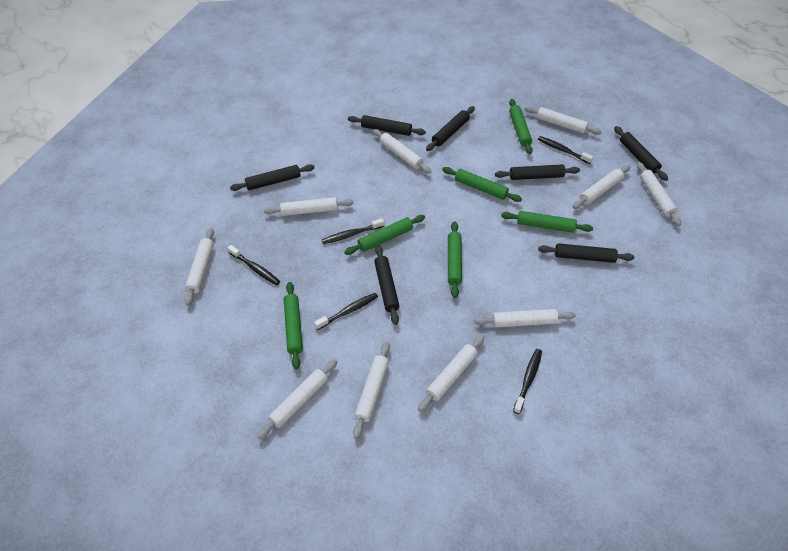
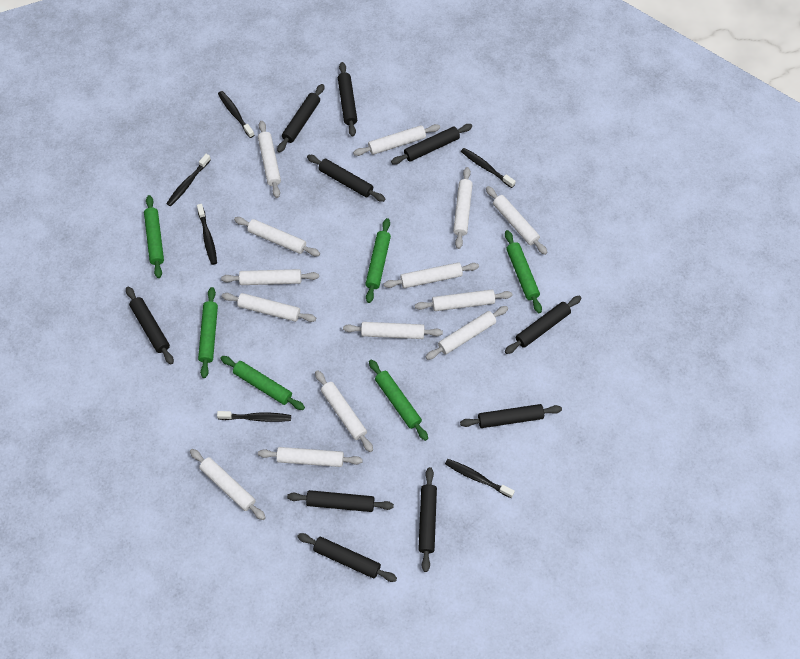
black rolling pin: [230,164,315,191] [348,115,426,136] [374,245,399,325] [426,106,475,151] [495,164,580,180] [538,243,634,263] [614,126,668,181] = 7 -> [126,286,174,364] [277,84,324,153] [287,490,394,512] [297,533,397,582] [307,155,385,202] [338,62,357,137] [391,124,472,165] [418,467,437,572] [460,404,562,428] [505,296,581,354] = 10
black toothbrush: [228,245,280,285] [314,293,378,330] [322,218,384,244] [513,349,542,414] [538,136,593,164] = 5 -> [166,154,211,206] [197,204,217,265] [217,411,291,422] [218,91,254,138] [445,459,515,498] [461,148,515,188] = 6
white rolling pin: [185,228,214,306] [257,359,337,439] [264,197,354,216] [353,342,390,439] [373,129,431,174] [418,335,484,412] [475,309,576,328] [524,106,601,135] [573,165,630,209] [637,162,681,226] = 10 -> [190,449,266,520] [221,269,319,285] [221,293,316,322] [234,217,320,256] [258,121,281,198] [258,447,363,467] [315,370,373,452] [343,322,443,339] [353,124,440,156] [384,262,479,288] [415,290,513,311] [426,306,508,360] [453,167,473,249] [486,186,548,255] = 14

